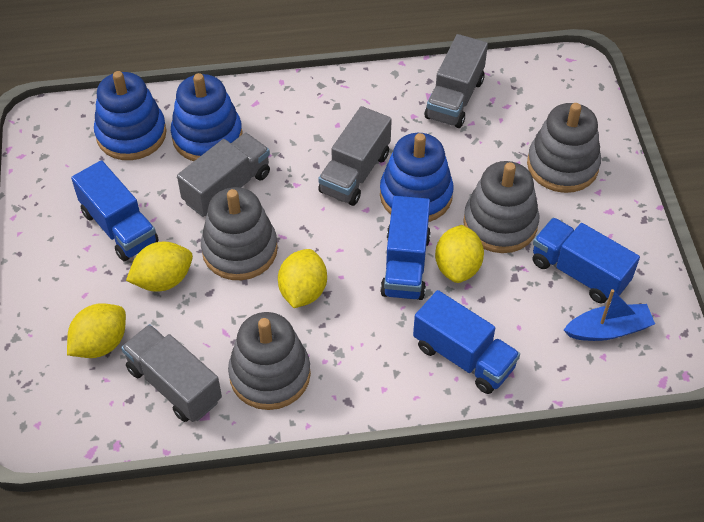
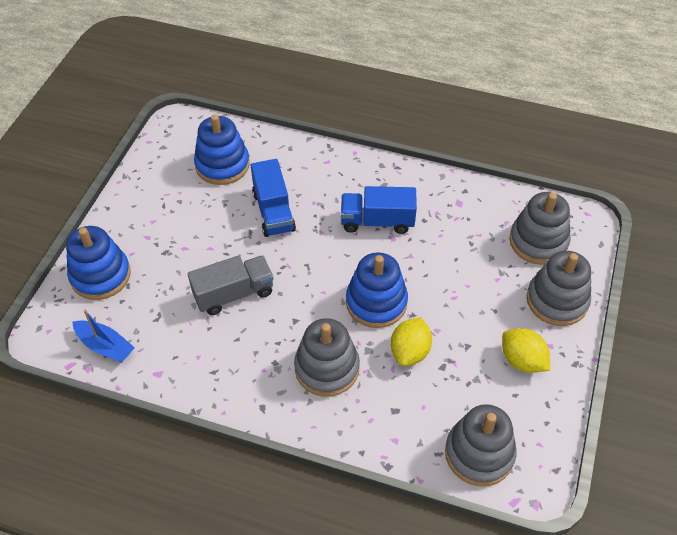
blue truck: [71,160,159,262] [380,196,431,300] [413,290,520,394] [533,218,640,304] = 4 -> [251,159,296,237] [341,186,417,234] = 2
grey truck: [121,324,222,422] [177,133,270,217] [318,106,392,206] [425,34,488,128] = 4 -> [188,255,274,315] = 1
yellow lemon: [67,303,126,358] [126,242,193,292] [278,249,327,308] [435,225,484,283] = 4 -> [391,318,432,366] [502,328,550,373] = 2

